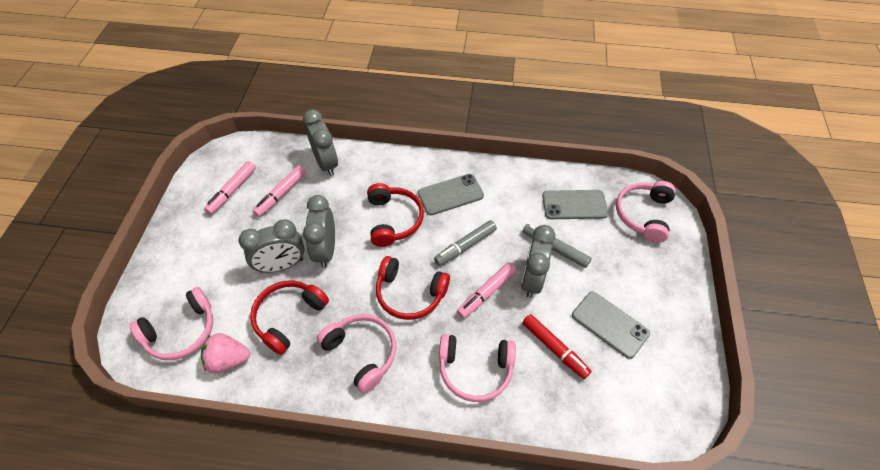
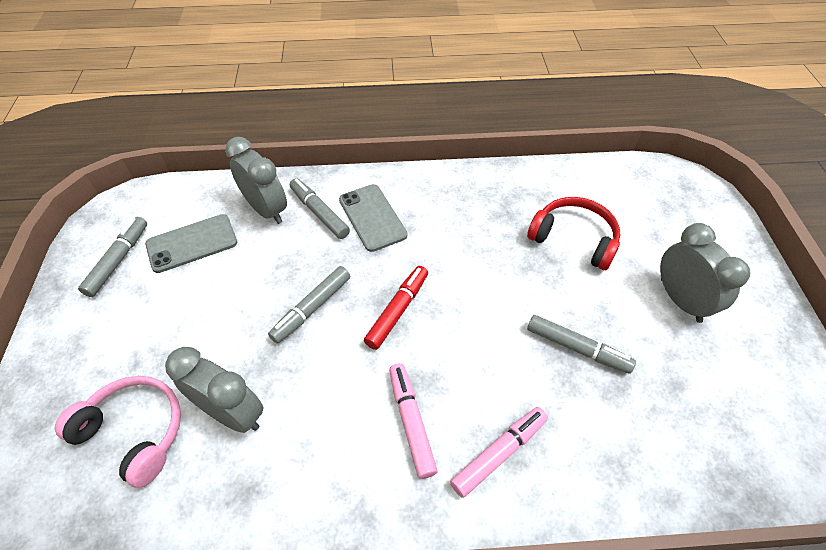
grey clock: [239,219,304,273] [303,109,338,176] [303,195,335,268] [521,225,556,298] = 4 -> [165,347,263,433] [225,137,287,224] [660,223,751,323] = 3
grey marker: [434,220,497,266] [522,224,592,268] = 2 -> [78,217,147,297] [268,266,350,344] [290,178,350,239] [527,315,636,374] = 4
grey phone: [418,174,484,215] [542,190,608,219] [572,292,650,359] = 3 -> [145,214,237,273] [339,184,407,252] = 2
pink headphones: [130,287,213,360] [317,314,397,393] [439,334,516,402] [616,181,676,243] = 4 -> [55,376,181,488] = 1
pink marker: [204,161,256,215] [252,165,306,217] [457,262,516,319] = 3 -> [389,363,438,479] [450,407,548,498] = 2
pink strawberry: [201,333,250,374] = 1 -> none = 0
red headphones: [250,280,329,355] [367,183,424,247] [376,256,450,320] = 3 -> [527,197,620,270] = 1

